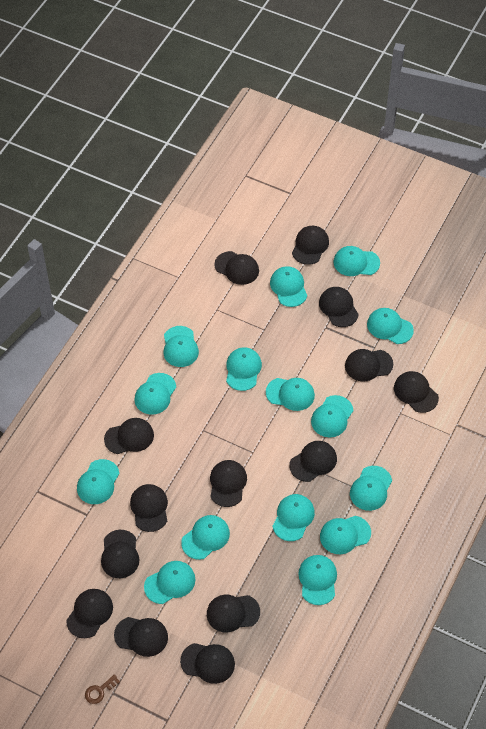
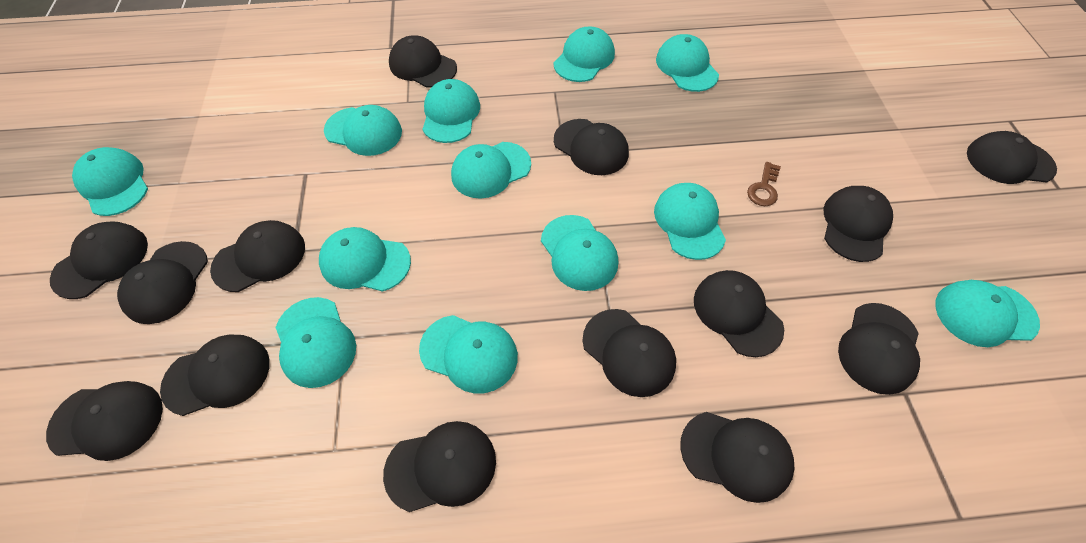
turquoise cap: [77,459,119,504] [134,373,176,415] [144,561,195,604] [164,326,199,367] [181,515,230,560] [226,347,262,391] [266,378,315,411] [270,266,307,307] [272,494,315,541] [298,555,337,605] [311,395,353,437] [320,516,371,554] [333,246,380,276] [350,466,392,511] [367,308,414,344] = 15 -> [72,147,148,216] [275,297,356,388] [319,227,411,292] [324,105,402,156] [419,315,518,394] [422,79,480,143] [451,142,531,199] [541,215,618,291] [553,26,615,82] [654,183,726,260] [656,34,719,92] [935,280,1040,347] = 12

